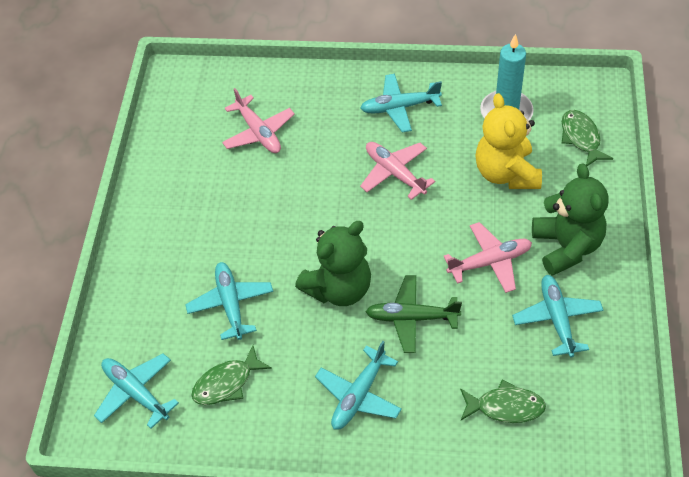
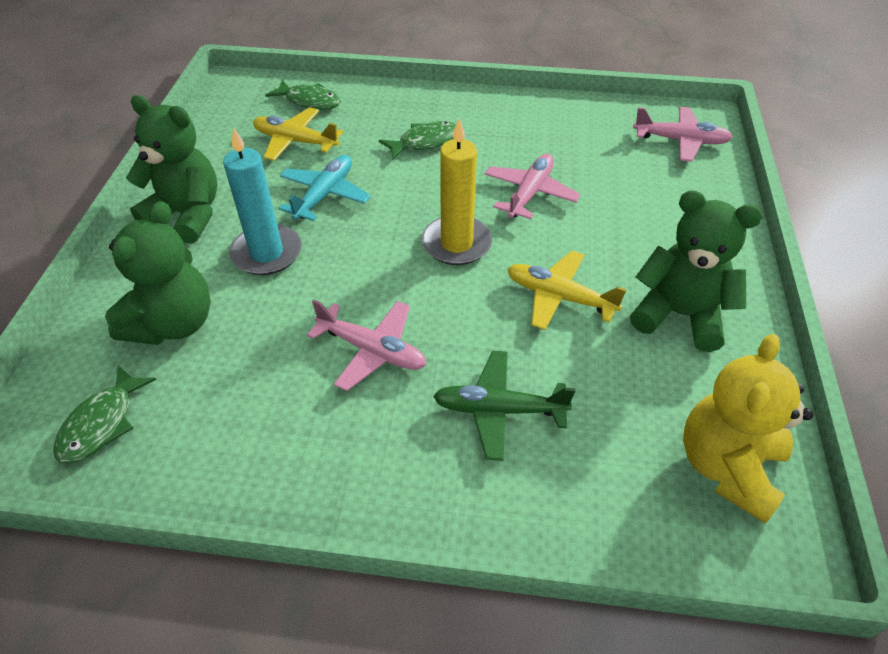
green teddy bear: [295,221,371,306] [532,163,609,276] = 2 -> [105,201,211,345] [126,95,217,243] [630,190,762,352] = 3
turquoise plane: [94,353,179,429] [185,262,273,340] [315,341,402,430] [360,74,442,133] [512,275,603,358] = 5 -> [278,155,371,221] = 1
yellow candle: none = 0 -> [422,118,492,265] = 1
yellow plane: none = 0 -> [253,107,343,161] [507,251,627,330] = 2

